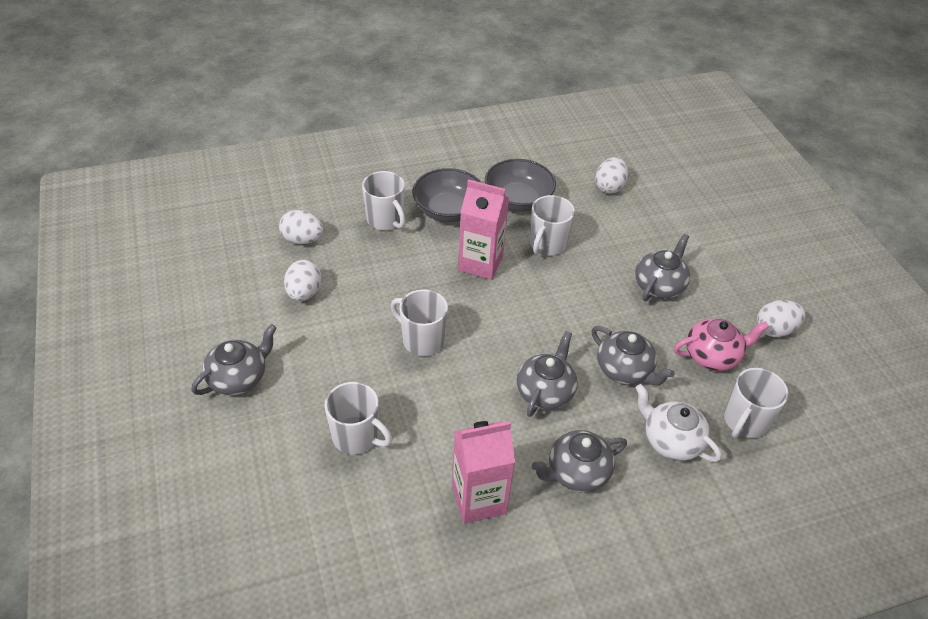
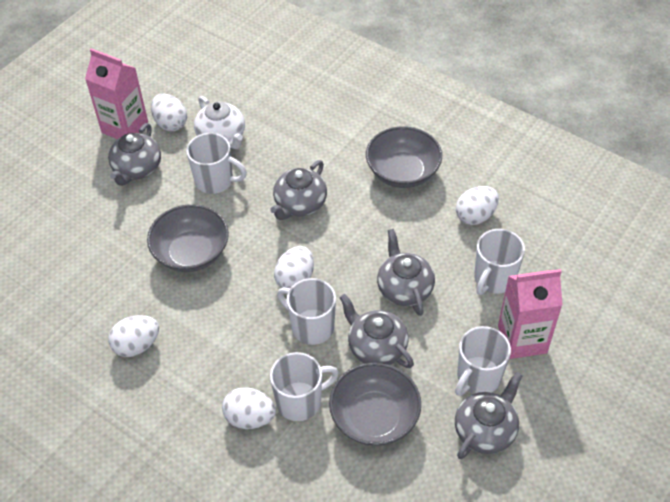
grey bowl: [413,168,482,222] [485,159,556,212] = 2 -> [147,204,229,272] [329,363,421,446] [366,126,442,188] = 3
pink teapot: [674,318,769,371] = 1 -> none = 0
white egg: [279,210,323,244] [284,260,321,301] [595,157,628,194] [757,300,805,337] = 4 -> [109,315,159,357] [151,94,187,132] [222,387,276,429] [274,246,314,288] [456,186,499,225] = 5

